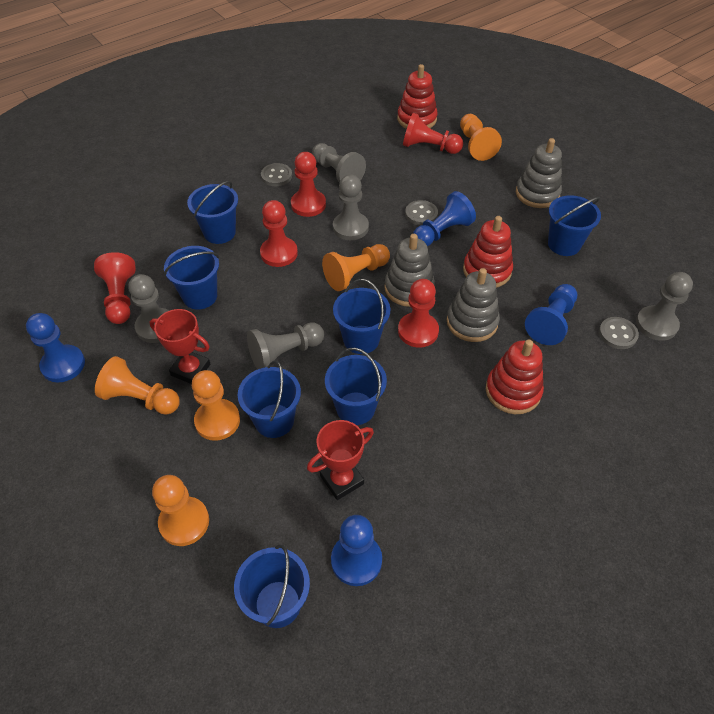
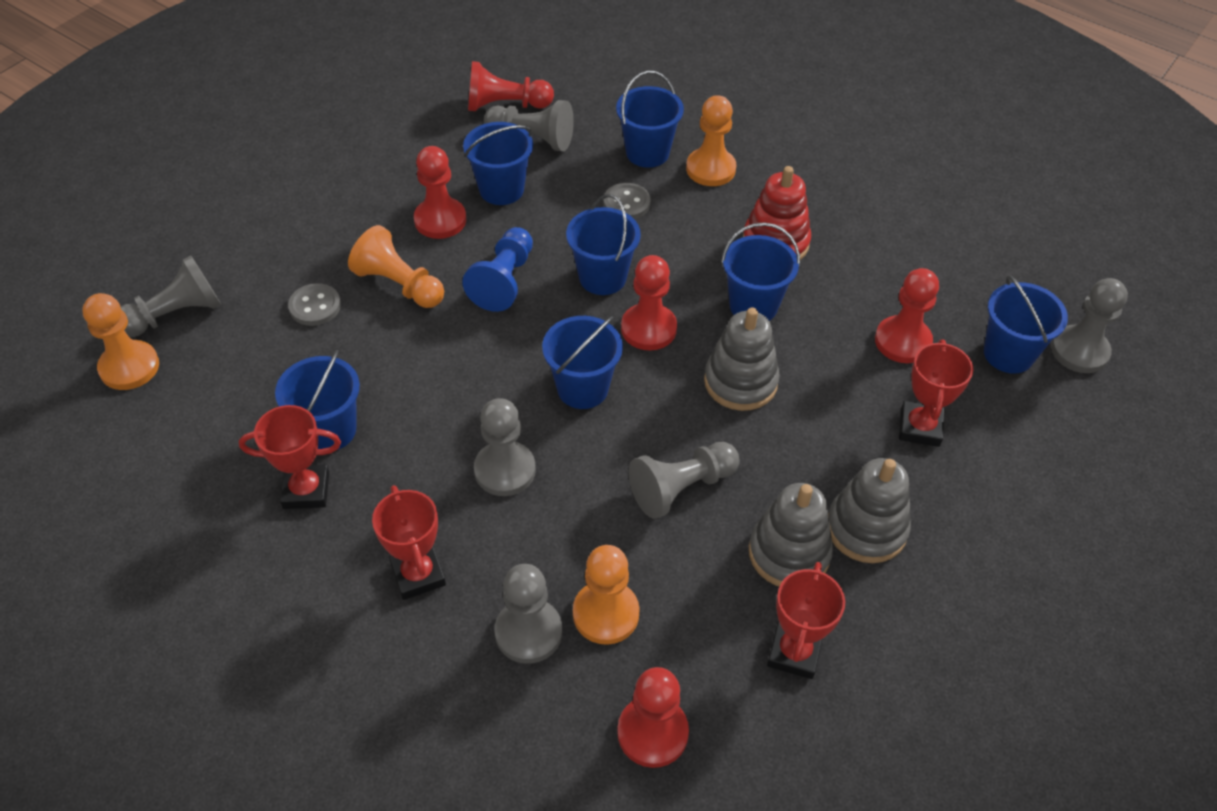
blue pawn: [26,313,85,383] [331,515,382,586] [413,191,476,246] [525,284,577,345] = 4 -> [462,227,533,312] = 1
grey button: [261,163,292,186] [405,200,438,226] [599,317,639,349] = 3 -> [288,283,341,326] [604,183,650,219] = 2
grey pawn: [128,274,170,343] [247,322,324,369] [312,143,366,183] [333,174,369,240] [636,272,693,341] = 5 -> [120,256,221,337] [474,398,536,496] [484,100,574,151] [495,564,562,664] [629,442,740,519] [1051,278,1128,373] = 6
orange pawn: [95,356,180,415] [152,475,209,546] [192,370,240,441] [322,244,390,291] [460,114,502,161] = 5 -> [82,293,159,390] [348,225,444,308] [573,545,640,645] [686,95,736,186] = 4
red stacking toy: [397,64,438,129] [463,216,513,288] [486,339,544,414] = 3 -> [743,166,811,260] = 1
red trophy: [150,309,210,384] [307,420,374,500] = 2 -> [239,405,341,509] [372,485,446,600] [767,562,845,679] [899,339,973,447] = 4

